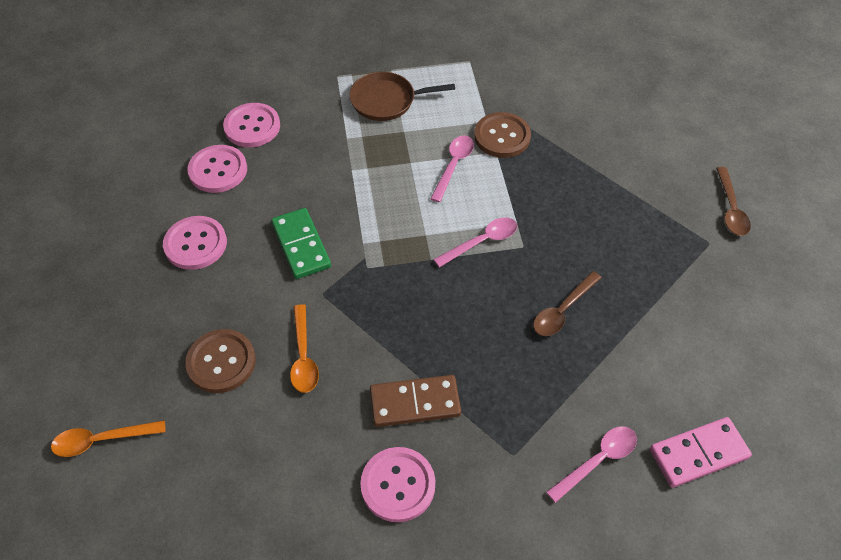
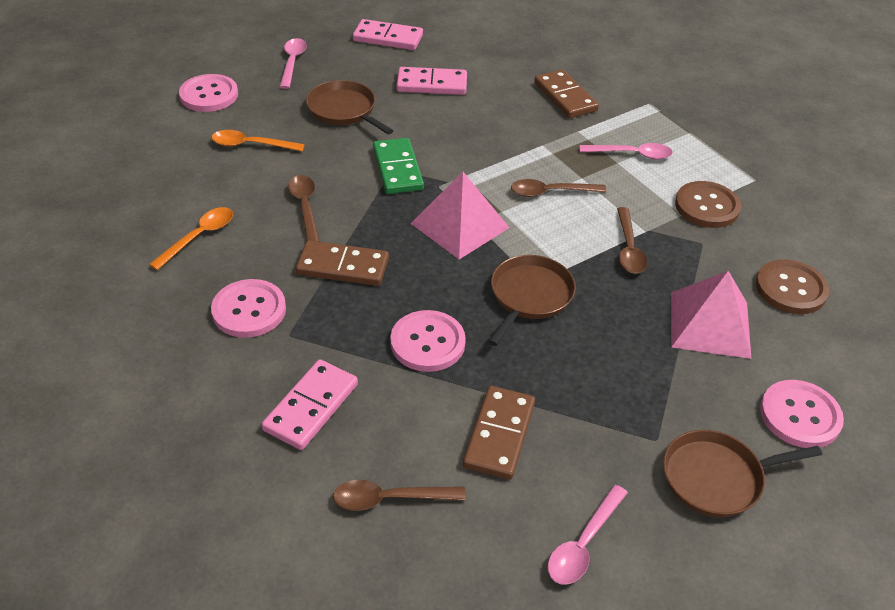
brown domino: [370,375,461,427] = 1 -> [296,240,389,286] [463,386,535,480] [534,69,599,118] = 3
brown pan: [349,72,455,121] = 1 -> [306,80,394,135] [488,255,576,346] [663,430,822,517] = 3
brown spoon: [533,271,602,336] [716,167,751,236] = 2 -> [288,175,320,242] [333,480,466,511] [511,179,607,197] [617,207,647,274] = 4
pink domino: [650,417,752,488] = 1 -> [261,360,358,450] [353,19,423,50] [396,67,467,95] = 3
pink pyramid: none = 0 -> [410,172,510,259] [671,271,751,359] = 2

